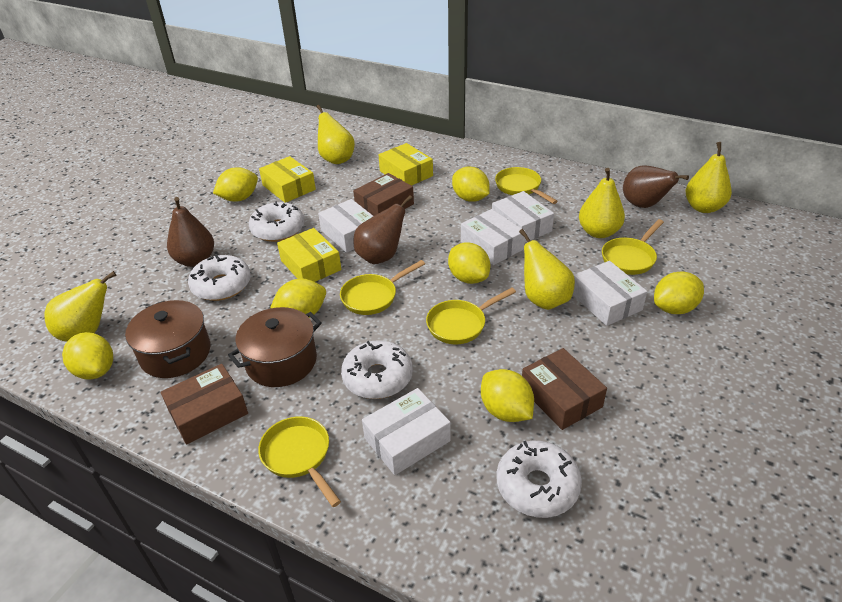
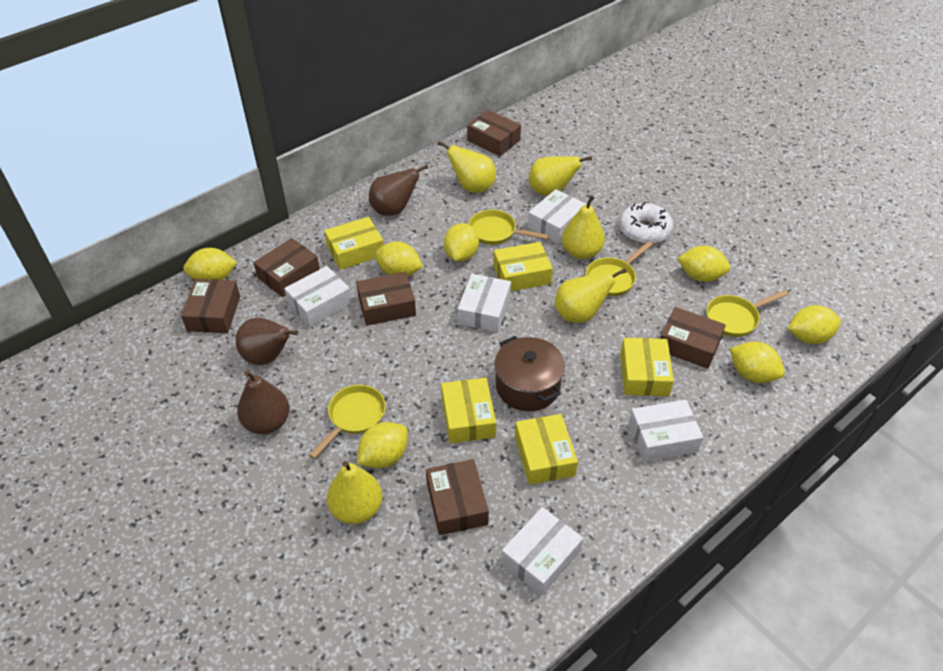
brown box: [161,364,248,445] [353,173,414,216] [522,348,607,430] = 3 -> [181,279,240,333] [253,238,320,297] [356,272,416,326] [426,459,489,535] [467,110,521,156] [660,307,726,369] = 6
brown pot: [125,300,210,378] [228,307,322,387] = 2 -> [494,336,565,411] = 1
white donut: [188,254,251,301] [249,201,305,242] [341,340,413,399] [496,441,582,518] = 4 -> [619,202,673,244] = 1
yellow box: [259,156,316,202] [277,228,341,282] [379,143,433,186] = 3 -> [324,217,384,270] [441,378,496,443] [493,242,553,291] [515,414,578,485] [620,338,674,396] = 5
yellow pan: [258,416,341,507] [340,260,425,315] [426,288,516,344] [495,167,558,204] [602,219,664,275] = 5 -> [309,385,386,459] [469,209,549,245] [586,241,653,296] [706,290,788,337] = 4

